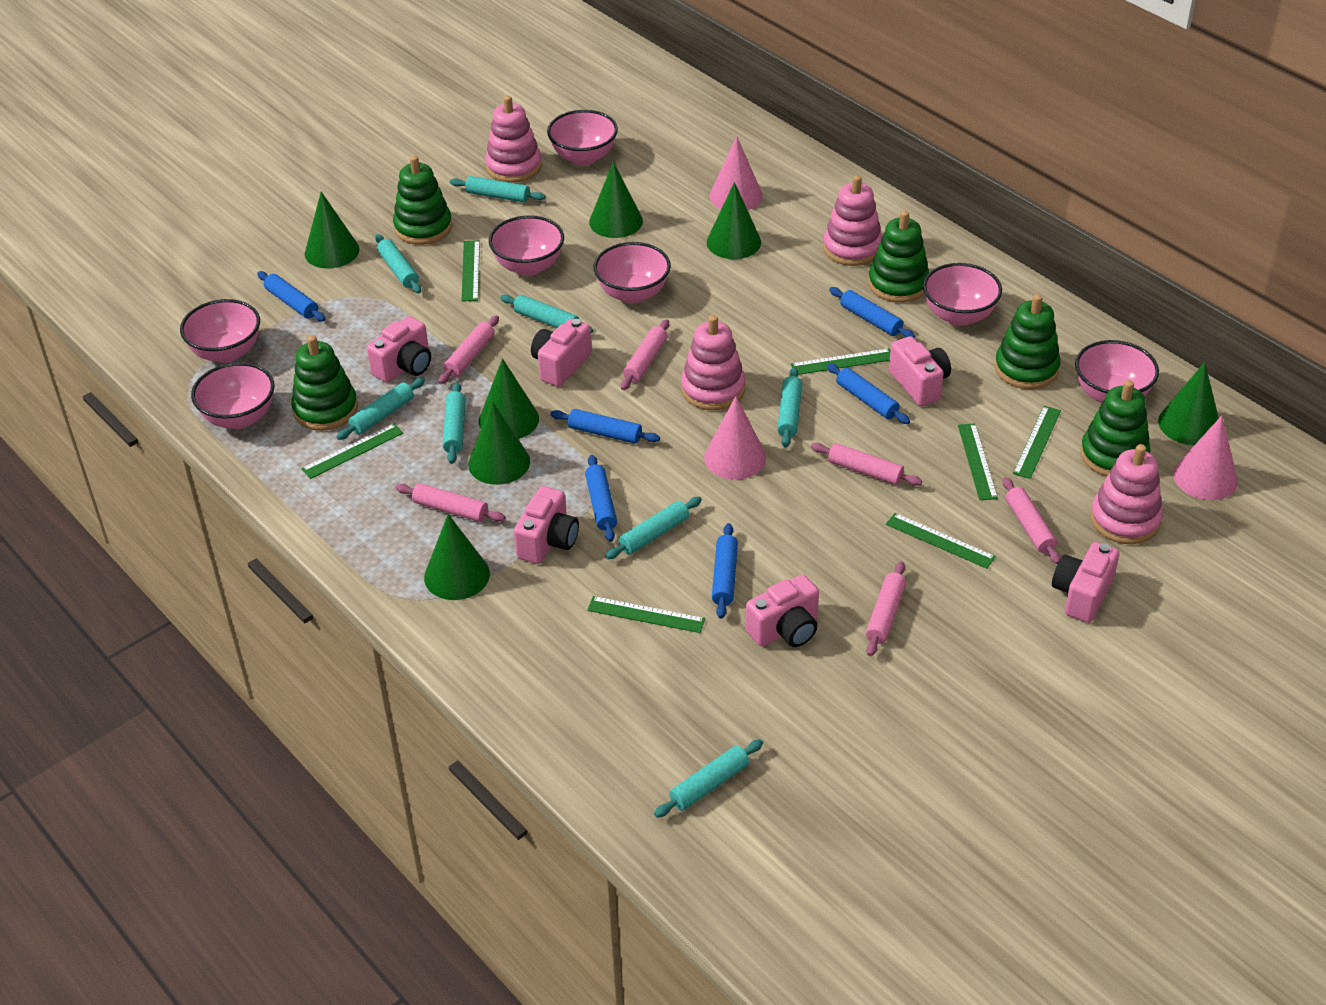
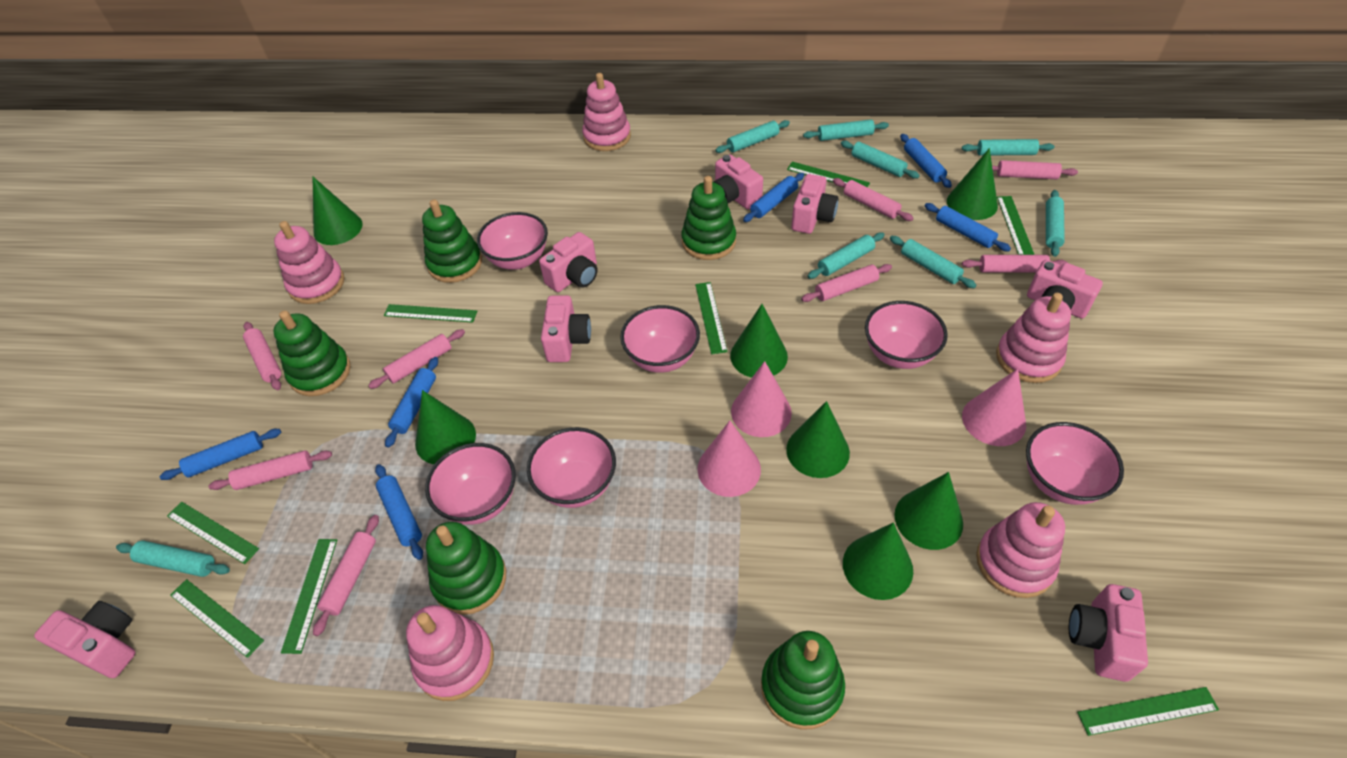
green ruler: [301,424,403,479] [462,240,480,302] [587,596,705,633] [791,348,890,375] [886,513,996,569] [958,423,998,500] [1013,406,1061,479] = 7 -> [167,502,259,564] [170,579,264,658] [281,539,337,654] [384,304,477,323] [695,282,728,354] [787,162,870,187] [997,196,1034,255] [1077,687,1219,736] = 8
pink bowl: [180,299,260,363] [191,362,275,429] [489,215,564,276] [547,110,618,165] [594,242,671,303] [923,263,1002,326] [1075,340,1159,403] = 7 -> [425,443,516,525] [477,212,548,269] [527,427,616,508] [620,305,700,373] [865,301,948,369] [1026,422,1124,505] = 6
pink camera: [367,316,431,383] [514,486,579,564] [531,318,592,387] [746,574,819,647] [889,336,951,406] [1052,542,1119,623] = 6 -> [34,601,136,678] [539,232,598,292] [541,295,591,362] [714,154,763,209] [792,174,839,234] [1027,260,1103,319] [1069,584,1148,682] = 7
pink rolling pin: [395,483,505,522] [439,315,499,384] [621,319,669,390] [811,443,922,486] [866,561,906,656] [1003,477,1061,564] = 6 -> [208,450,332,490] [243,322,281,390] [313,515,379,636] [368,329,465,389] [801,264,892,302] [833,178,914,221] [962,255,1068,273] [992,160,1078,179] = 8
pink stacking toy: [485,96,542,183] [681,315,746,410] [823,175,882,266] [1090,444,1163,544] = 4 -> [274,221,344,304] [406,605,494,701] [582,73,631,151] [976,502,1065,598] [996,293,1071,383] = 5

